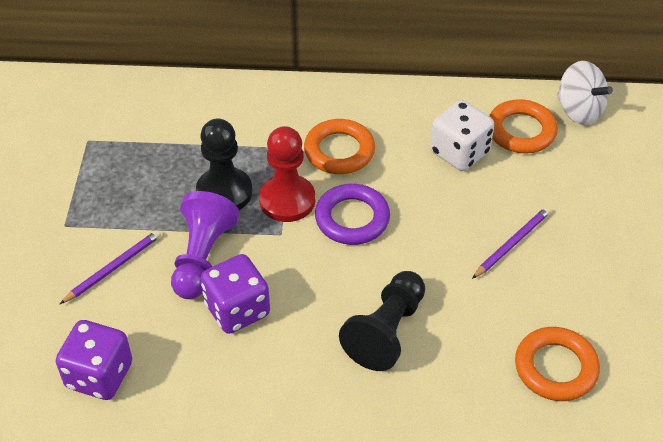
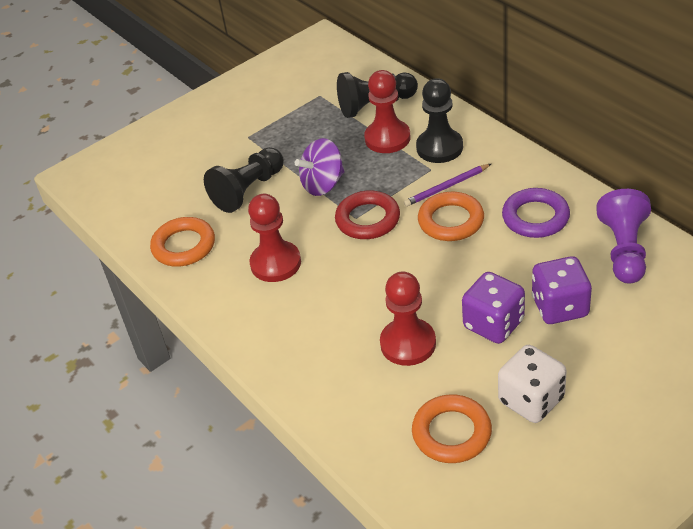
black pawn: [196,119,252,210] [339,271,425,371] = 2 -> [204,147,284,213] [337,72,418,118] [416,78,463,163] = 3
purple pencil: [60,230,161,304] [472,207,551,279] = 2 -> [404,164,491,207] = 1
purple spinning top: none = 0 -> [295,138,344,196] = 1
red pawn: [259,126,315,222] = 1 -> [248,194,301,282] [364,70,411,153] [380,272,436,366] = 3
red ring: none = 0 -> [335,190,400,239] = 1
white spinning top: [557,61,613,125] = 1 -> none = 0

